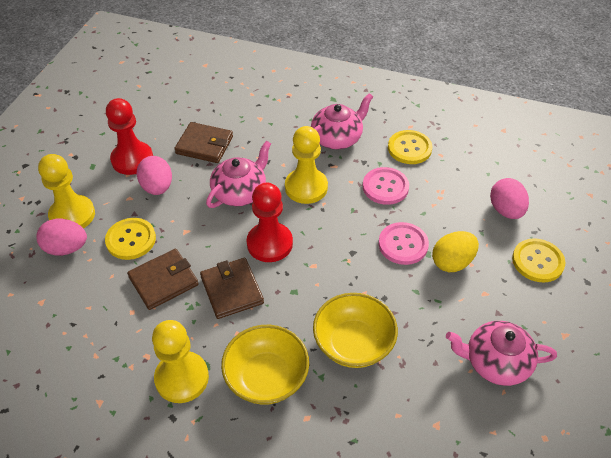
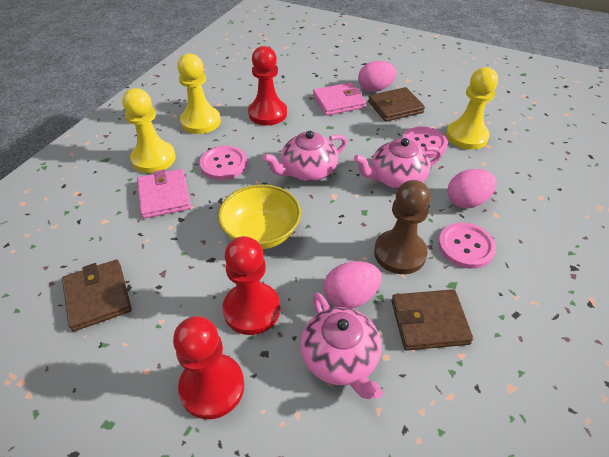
brown pawn: none = 0 -> [374,180,431,274] = 1
pink button: [363,167,409,205] [379,222,429,265] = 2 -> [200,146,247,180] [402,126,448,158] [438,223,496,269] = 3
pink wallet: none = 0 -> [137,169,191,219] [313,82,366,116] = 2
red pawn: [106,98,153,175] [246,183,293,262] = 2 -> [173,316,244,419] [223,236,280,335] [248,46,287,125] = 3
yellow bowl: [221,325,309,405] [313,293,398,368] = 2 -> [218,184,301,249] = 1
yellow button: [105,218,156,260] [388,130,432,164] [512,238,565,283] = 3 -> none = 0
yellow egg: [432,231,479,272] = 1 -> none = 0

